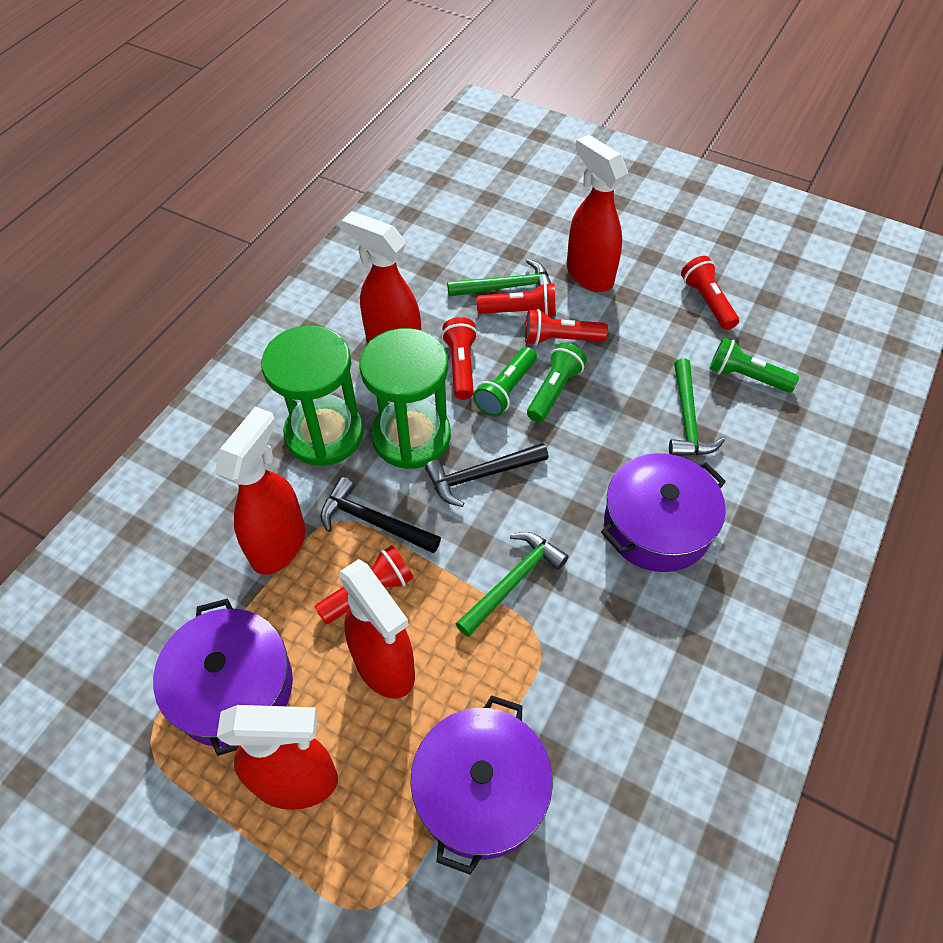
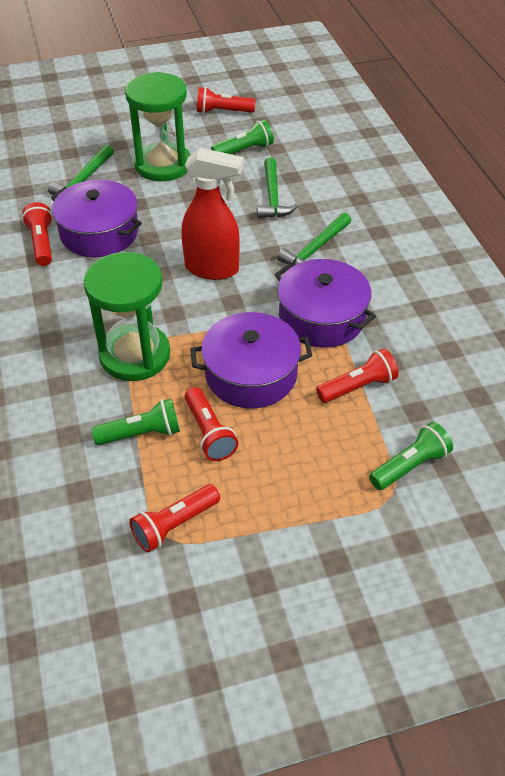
black hammer: [321,477,441,554] [425,443,549,507] = 2 -> none = 0
red spray bottle: [215,407,305,575] [217,705,338,810] [339,559,415,699] [341,211,421,343] [567,134,628,292] = 5 -> [181,148,244,280] = 1

